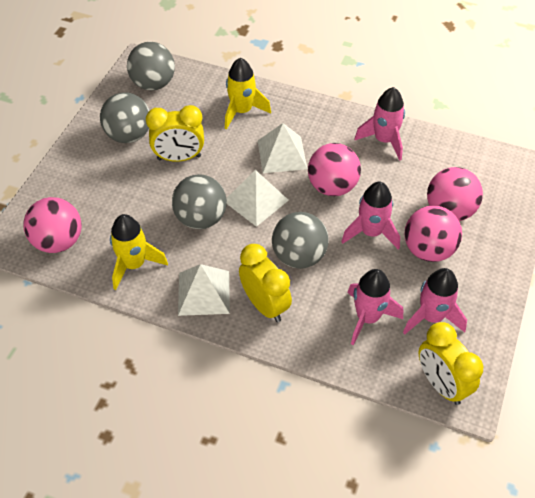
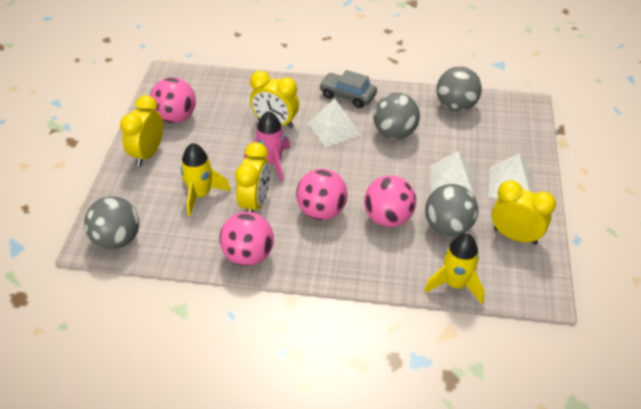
grey car: none = 0 -> [319,70,377,108] = 1
pink rocket: [341,182,400,250] [347,269,403,345] [354,87,405,161] [403,268,467,334] = 4 -> [244,111,290,182] = 1
yellow clock: [146,105,204,162] [239,244,292,322] [419,322,483,405] = 3 -> [120,95,163,166] [235,142,270,212] [250,71,299,128] [492,180,556,245] = 4

